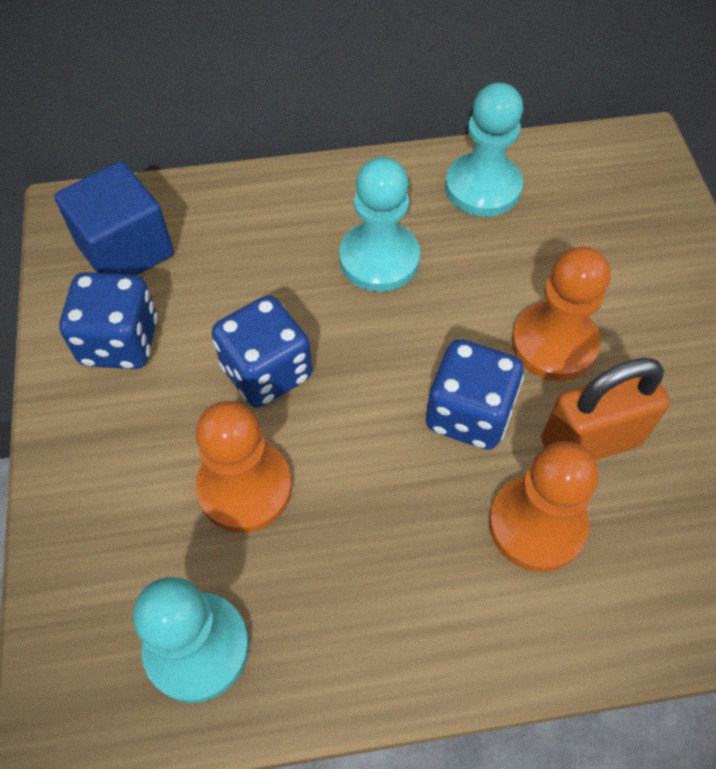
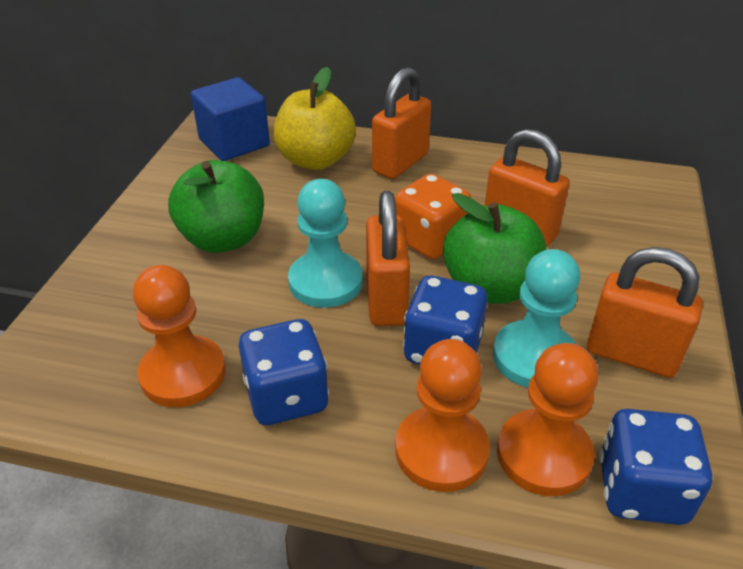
green apple: none = 0 -> [168,160,264,253] [443,193,547,304] = 2
orange dice: none = 0 -> [395,174,471,259] = 1
orange padlock: [541,358,670,460] = 1 -> [366,191,410,326] [372,67,431,179] [485,129,570,247] [587,247,703,378] = 4
turquoise pawn: [133,577,249,703] [339,157,420,292] [445,82,523,217] = 3 -> [288,179,363,308] [493,249,580,388] = 2
yellow apple: none = 0 -> [274,67,356,170] = 1

